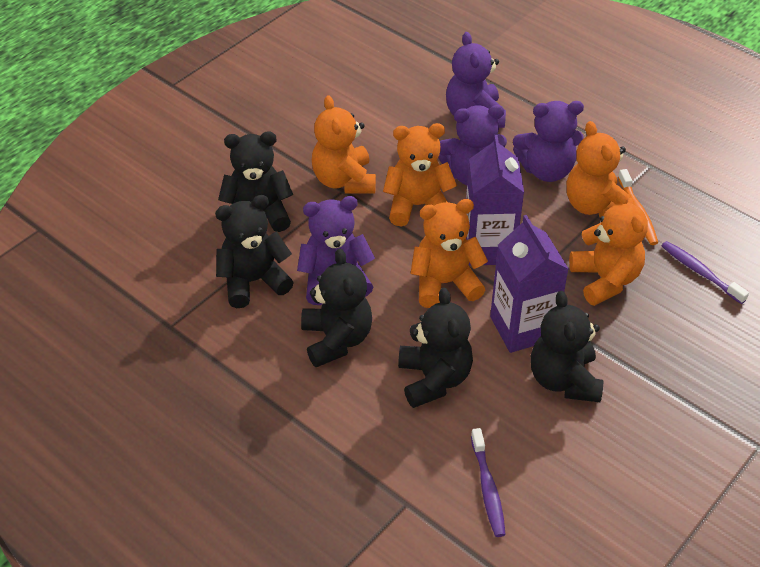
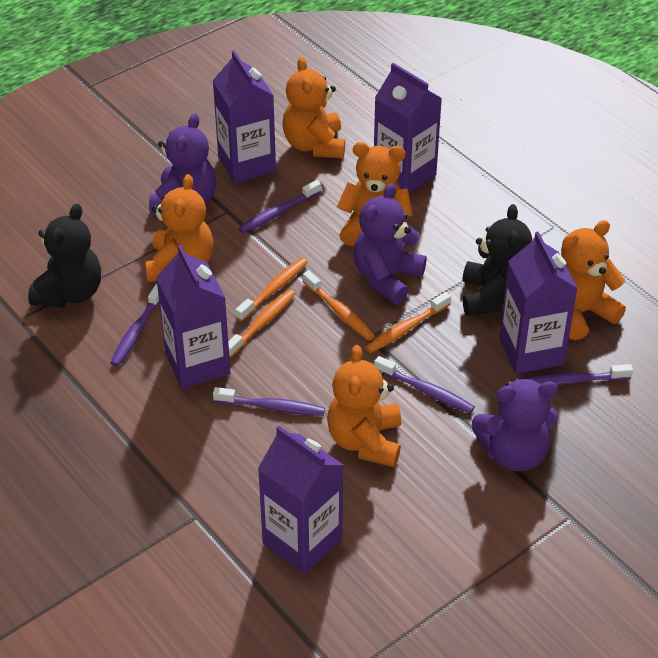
black teddy bear: [215,195,294,308] [218,131,293,232] [301,248,372,367] [398,288,473,408] [531,291,603,402] = 5 -> [28,203,101,308] [463,204,532,316] = 2
orange toothbrush: [618,169,658,245] = 1 -> [228,289,296,358] [235,258,308,321] [303,270,375,341] [365,292,451,353] = 4
purple carton: [466,135,524,266] [490,215,569,353] = 2 -> [156,245,231,389] [213,50,276,183] [258,426,343,574] [374,63,442,193] [499,231,578,374] = 5
purple teddy bear: [297,196,375,305] [438,105,507,185] [446,32,506,128] [513,101,584,182] = 4 -> [149,113,216,214] [354,183,427,304] [472,378,558,471] = 3
purple toothbrush: [471,428,506,537] [662,241,749,304] = 2 -> [110,284,159,366] [213,387,325,416] [239,180,321,233] [374,356,475,414] [521,364,633,386] = 5

